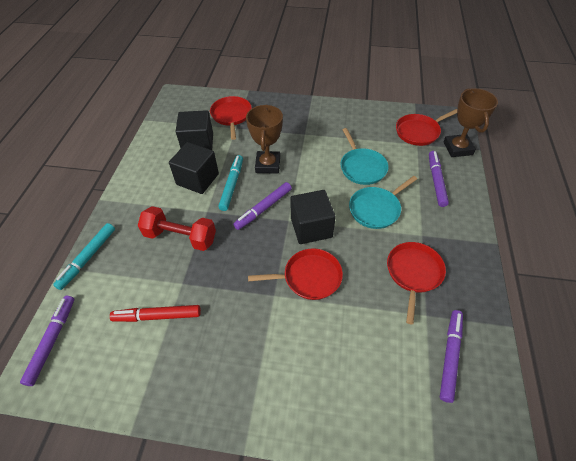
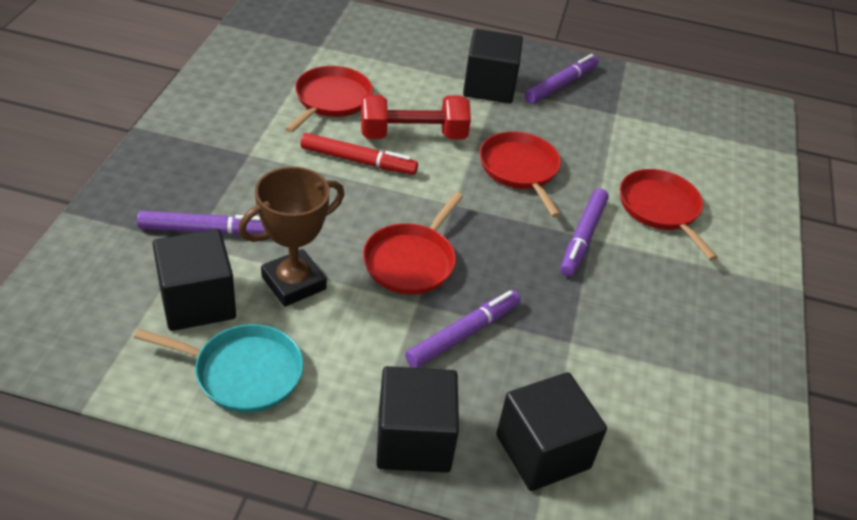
black cube: [169,142,219,194] [176,110,213,150] [290,190,336,244] = 3 -> [152,229,236,331] [376,366,459,473] [463,29,523,104] [496,372,607,491] = 4
brown trophy: [246,105,283,174] [443,88,498,157] = 2 -> [238,167,344,307] = 1
turquoise marker: [53,223,115,290] [218,155,243,211] = 2 -> none = 0
turquoise pan: [341,128,389,185] [349,176,417,229] = 2 -> [134,324,304,413] = 1

